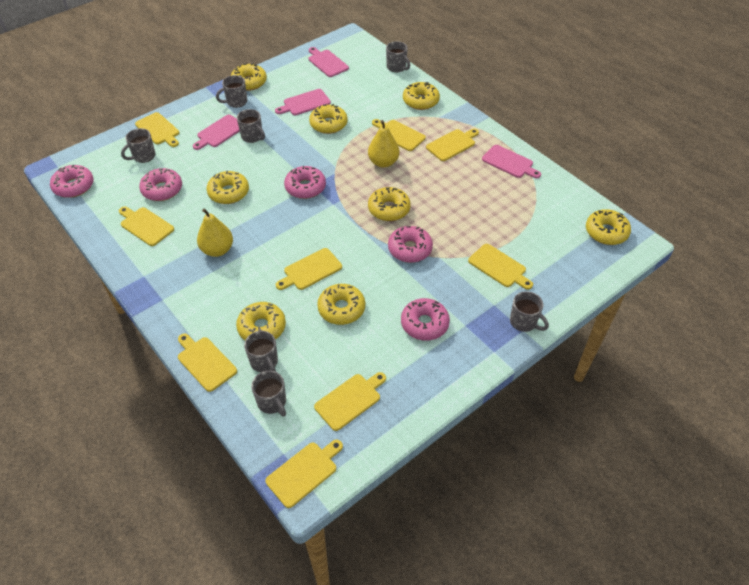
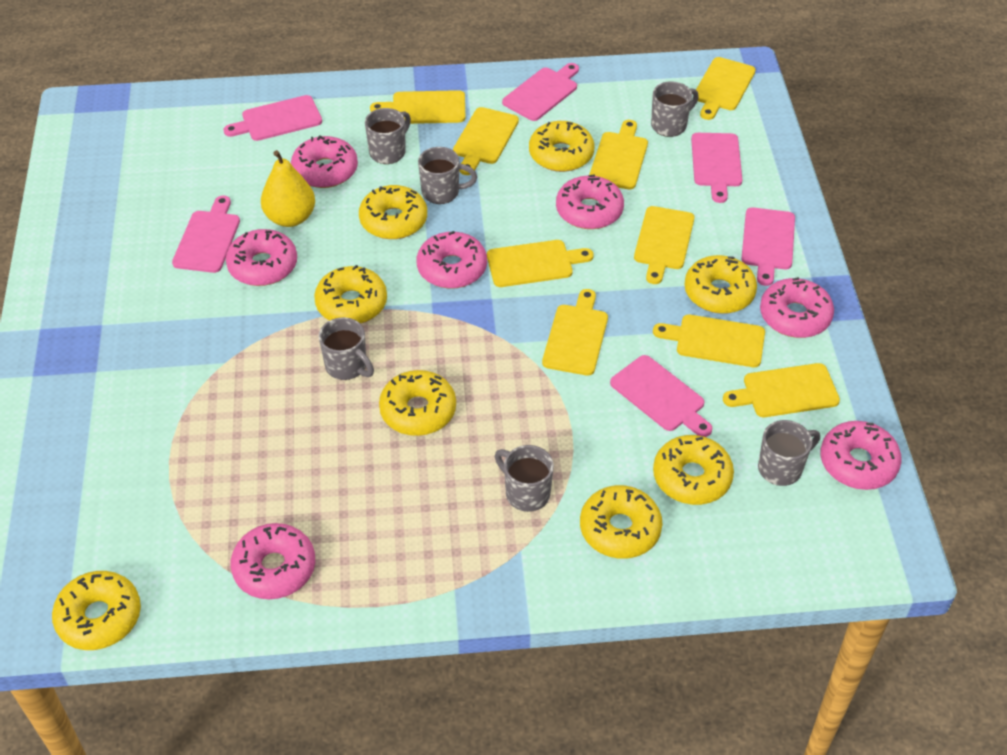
grey mug: [121,128,155,163] [216,75,247,108] [237,109,265,143] [244,331,278,372] [251,371,286,417] [386,41,410,72] [510,291,549,332] = 7 -> [319,317,374,380] [365,108,411,164] [418,147,477,204] [495,445,554,512] [651,81,699,137] [758,420,820,486] = 6
pink cutting board: [193,115,240,150] [275,89,331,115] [309,47,349,77] [482,145,541,178] = 4 -> [172,196,240,273] [224,95,322,141] [502,63,579,121] [610,355,712,437] [691,133,743,203] [741,207,795,286] = 6
pink donut: [50,165,94,198] [139,168,182,201] [284,166,326,199] [388,226,433,263] [401,298,450,341] = 5 -> [226,229,297,286] [231,523,315,599] [291,135,358,188] [417,231,487,289] [556,174,624,229] [760,277,834,338] [820,421,902,490] = 7
yellow pear: [197,208,233,257] [368,120,399,168] = 2 -> [261,150,315,227] = 1

